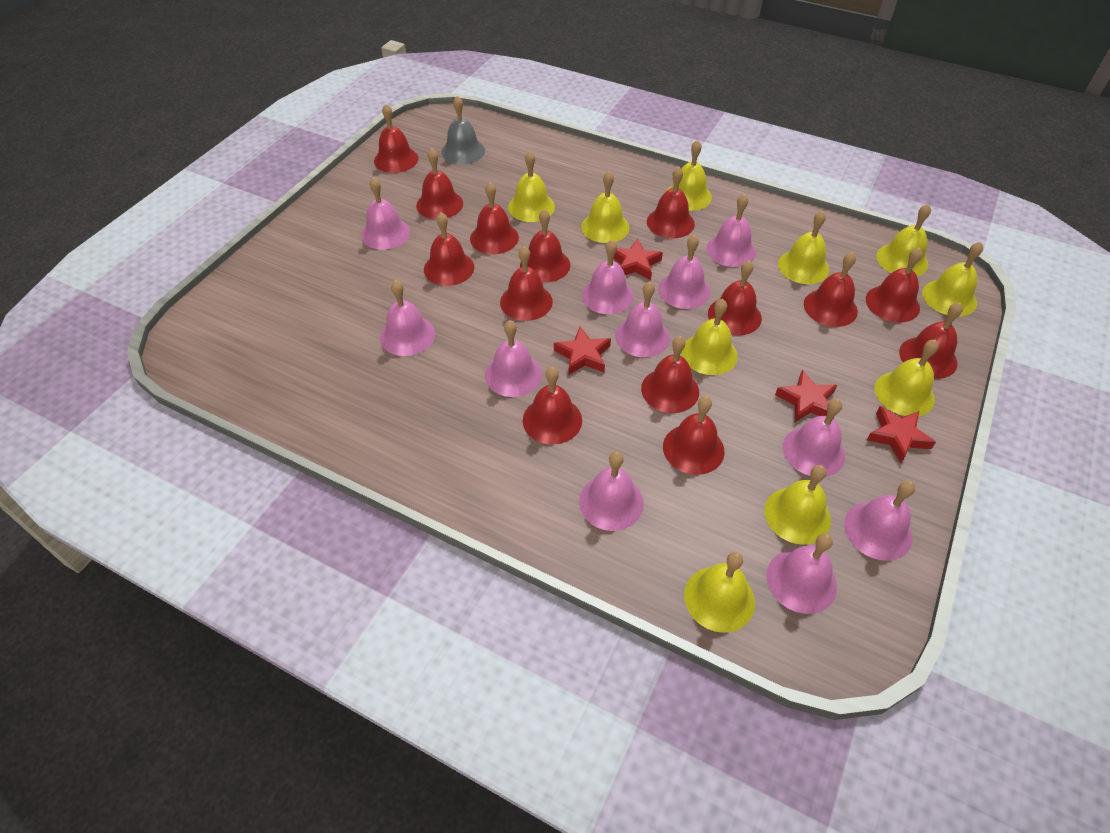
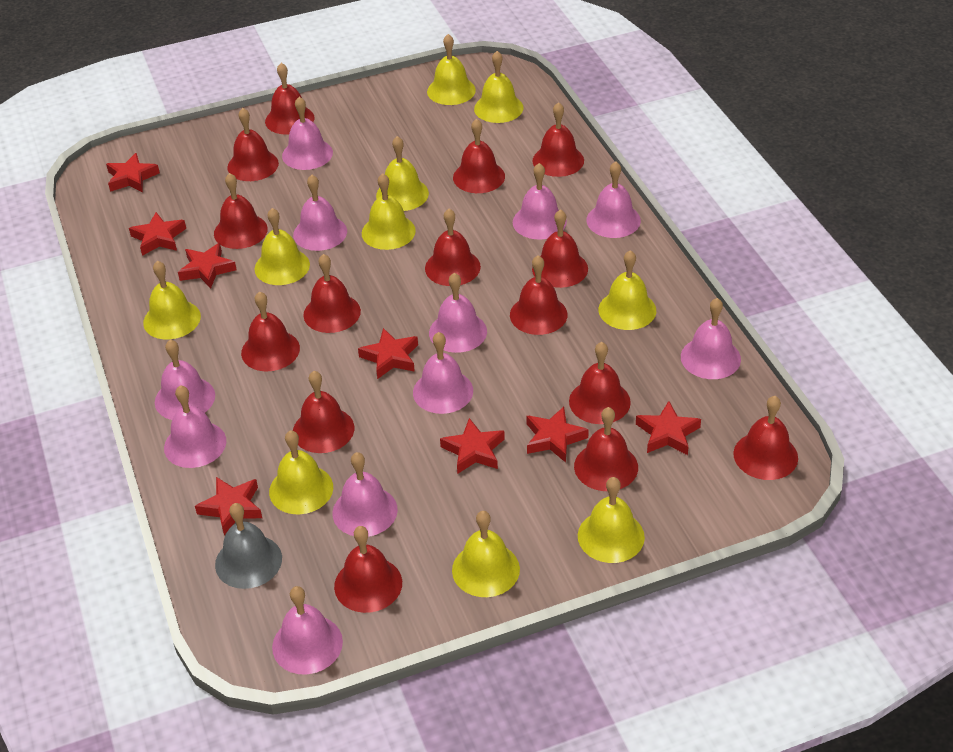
red bell: [374,104,418,173] [416,148,463,219] [424,212,474,286] [470,182,519,254] [500,246,553,321] [520,209,570,283] [523,367,582,445] [641,336,699,413] [647,167,695,238] [663,396,725,475] [708,260,762,335] [804,252,858,327] [866,247,923,323] [899,302,963,379] = 14 -> [214,173,268,249] [227,108,279,181] [241,291,300,372] [265,63,314,135] [293,371,354,453] [303,254,361,333] [334,526,402,613] [425,209,481,286] [453,119,505,193] [510,255,567,335] [532,102,584,177] [532,209,588,288] [569,342,631,424] [574,407,638,491] [733,396,798,480] = 15
red star: [554,327,611,375] [613,239,663,280] [775,370,837,422] [867,406,936,463] = 4 -> [106,153,160,192] [129,212,186,256] [178,243,237,289] [195,477,262,535] [358,328,418,379] [440,418,505,474] [526,407,589,463] [636,401,701,455] = 8

